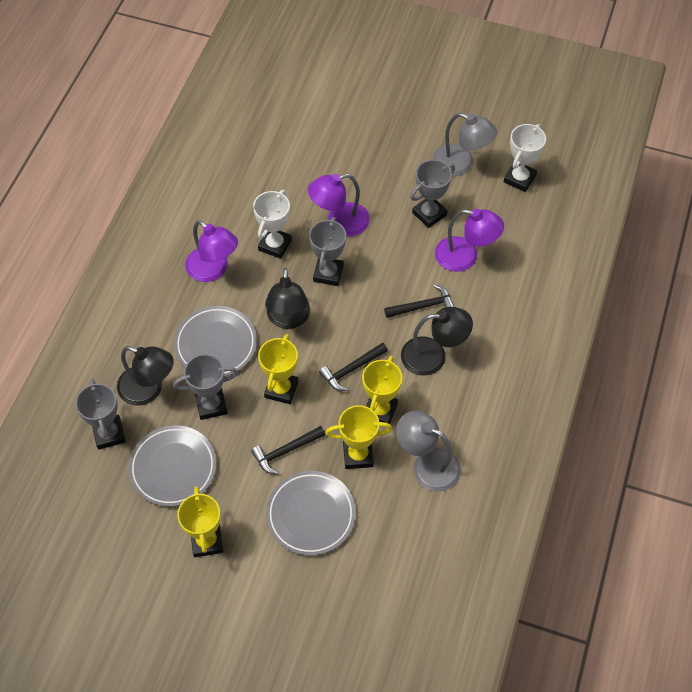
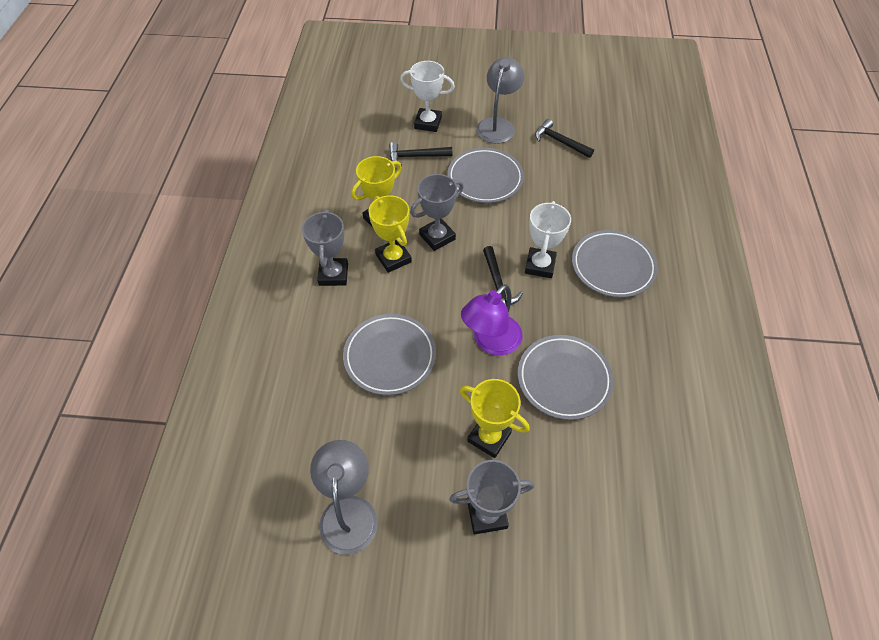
black lamp: [117,346,174,406] [265,268,310,329] [401,307,473,376] = 3 -> none = 0
grey plate: [128,425,217,507] [174,306,257,377] [266,471,356,556] = 3 -> [343,314,436,395] [447,148,524,203] [518,335,613,420] [572,230,658,298] = 4
grey trophy: [75,379,126,450] [173,354,238,420] [309,217,346,286] [410,160,455,228] = 4 -> [302,210,348,286] [410,174,464,251] [449,460,534,534] = 3
purple lamp: [185,220,238,282] [308,174,370,236] [435,209,504,272] = 3 -> [461,284,522,356] = 1
yellow trophy: [177,486,223,557] [258,334,298,404] [325,405,392,469] [362,356,402,424] = 4 -> [351,156,402,226] [368,195,412,273] [460,379,530,458] = 3

